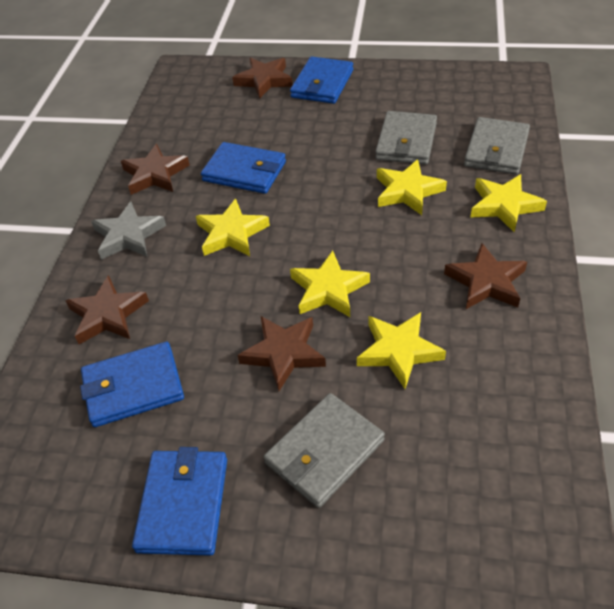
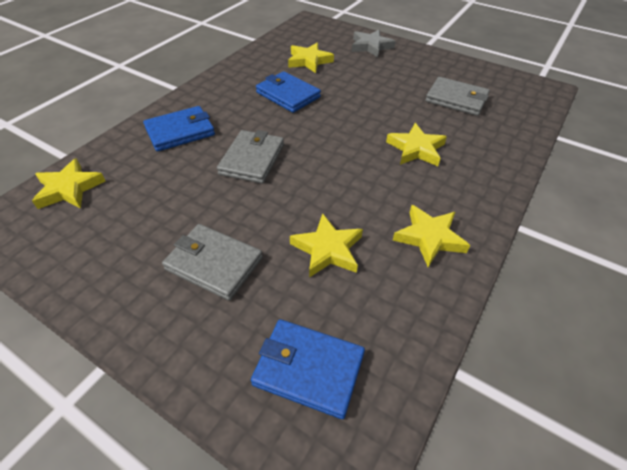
blue wallet: [80,342,184,427] [132,447,227,556] [201,142,286,194] [290,57,353,104] = 4 -> [143,106,215,152] [251,319,365,419] [256,71,321,113] = 3
brown star: [65,275,149,344] [121,144,190,195] [232,58,293,98] [238,316,326,391] [444,243,527,309] = 5 -> none = 0

